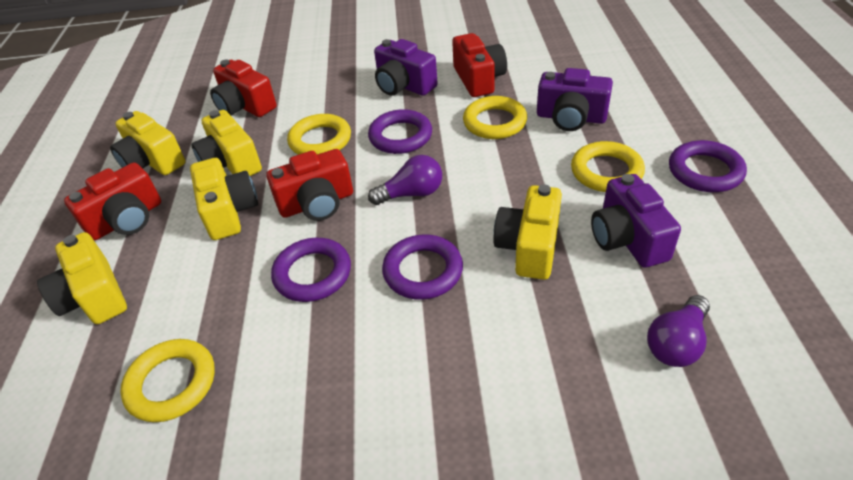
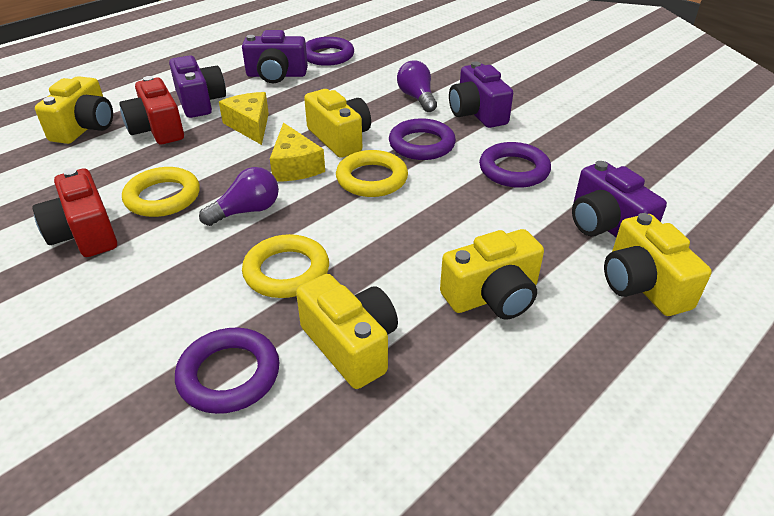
purple camera: [374,39,438,96] [537,68,613,131] [591,174,681,268] = 3 -> [169,55,226,118] [242,30,308,83] [449,61,513,128] [572,161,667,237] = 4
red camera: [64,163,161,240] [210,59,276,117] [266,149,353,221] [452,33,507,97] = 4 -> [33,168,117,257] [119,76,184,144] = 2
yellow cheese: none = 0 -> [219,92,269,145] [270,123,325,181] = 2
yellow ring: [121,339,215,422] [287,114,351,155] [463,96,527,139] [571,141,645,192] = 4 -> [122,167,200,217] [242,234,329,298] [336,150,408,197] = 3

